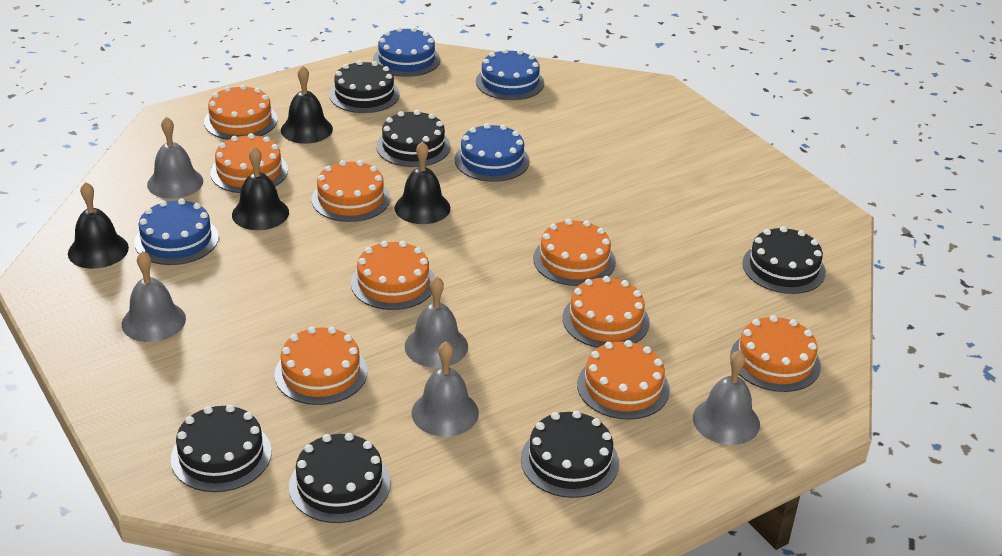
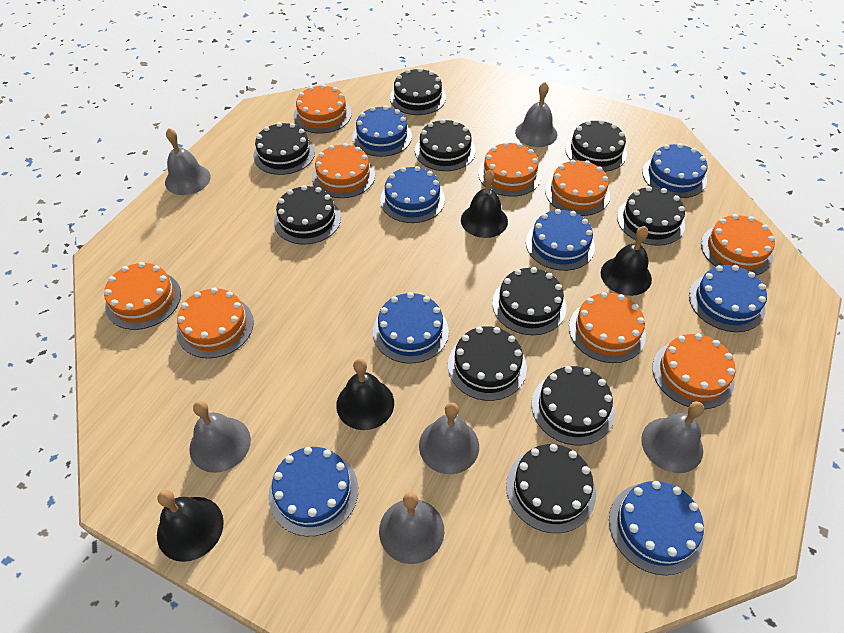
black cake: [171,405,272,492] [289,433,391,523] [329,60,400,113] [376,110,451,167] [521,411,619,498] [742,226,826,294] = 6 -> [253,122,315,175] [274,185,341,244] [390,68,446,115] [415,119,476,171] [448,326,527,401] [492,267,567,335] [506,444,596,533] [531,366,615,445] [565,119,627,172] [617,186,685,246] = 10
blue cake: [134,199,219,265] [373,27,440,77] [455,123,530,182] [476,49,544,100] = 4 -> [269,447,358,536] [352,105,412,157] [373,292,449,363] [380,166,445,223] [526,209,595,271] [609,481,704,575] [642,143,708,198] [689,265,767,332] = 8
grey bell: [122,251,186,342] [147,117,203,199] [405,276,468,368] [412,341,479,437] [693,350,760,445] = 5 -> [165,128,211,195] [189,401,251,473] [379,492,444,564] [419,402,479,474] [515,82,557,147] [641,401,704,473] = 6

